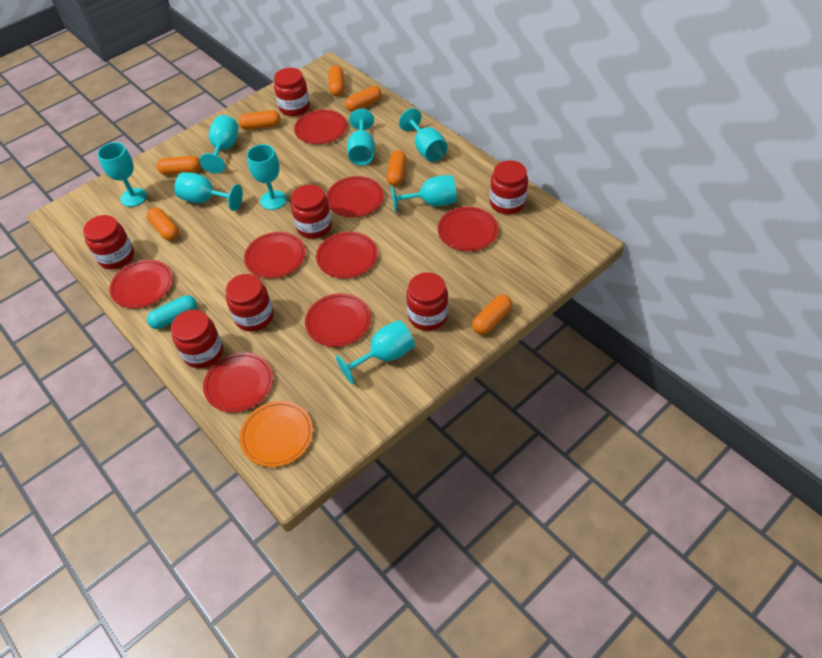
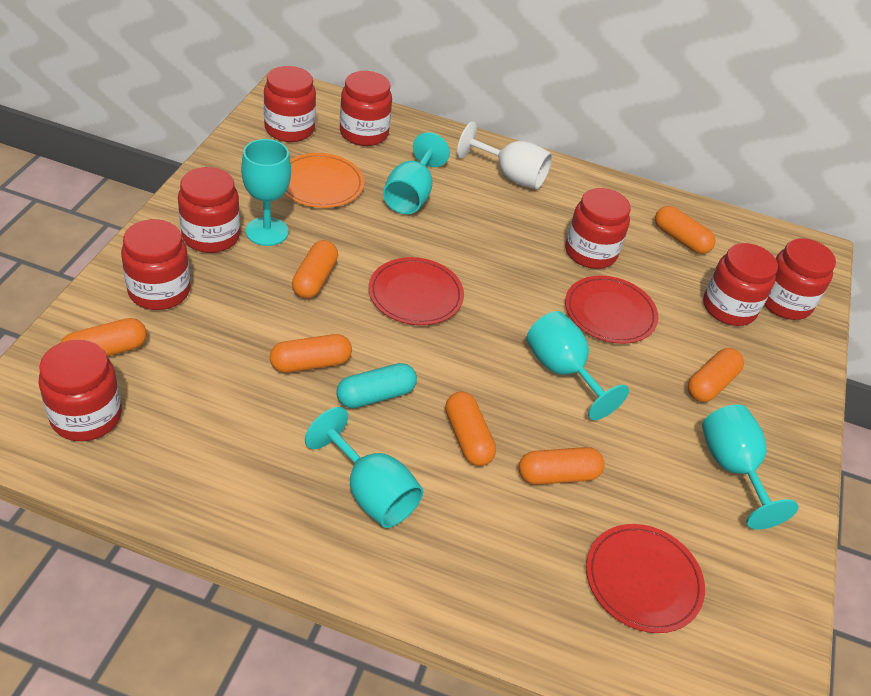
red jar: [83,215,134,270] [171,310,223,368] [226,274,273,332] [274,68,310,116] [291,185,332,239] [406,272,448,331] [490,160,528,214] = 7 -> [39,340,122,441] [121,219,190,310] [178,167,240,253] [264,66,316,142] [340,71,392,146] [565,188,631,269] [703,243,778,326] [764,238,836,320] = 8
red plate: [109,259,173,308] [203,352,273,412] [244,232,306,278] [294,110,347,144] [305,293,371,347] [316,232,378,278] [326,176,384,217] [438,207,498,251] = 8 -> [369,257,464,325] [565,275,658,344] [586,524,705,633] = 3
turquoise goblet: [98,142,147,207] [174,172,243,211] [199,115,239,173] [247,144,287,210] [336,320,415,384] [347,109,375,166] [391,175,457,213] [399,108,448,162] = 8 -> [241,139,291,246] [305,407,424,528] [383,132,450,214] [526,311,629,420] [702,404,799,530] = 5
white goblet: none = 0 -> [457,122,552,189] = 1

